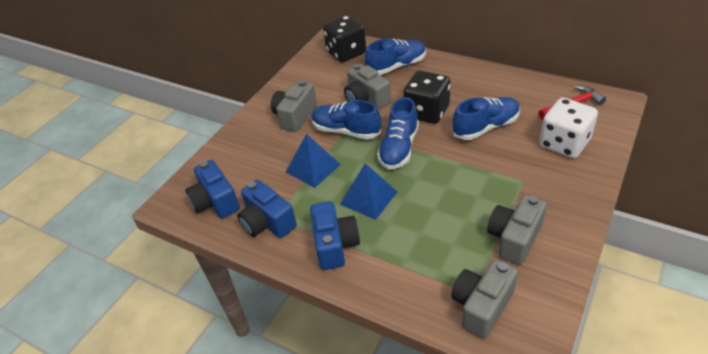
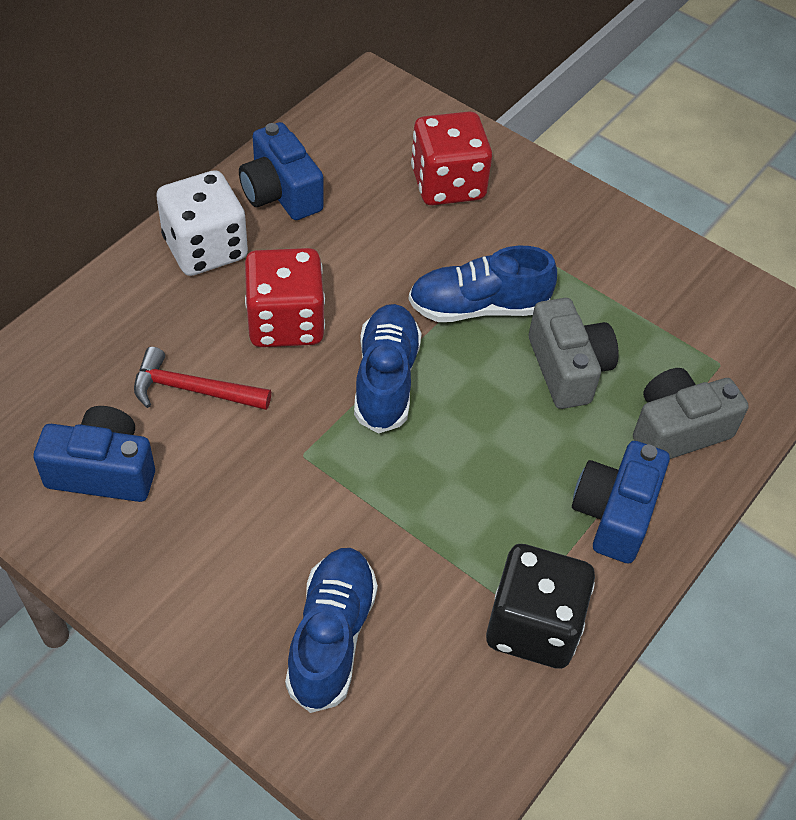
black dice: [323,15,366,62] [404,70,450,124] = 2 -> [486,544,595,669] = 1
blue pyramid: [286,134,341,188] [340,163,397,220] = 2 -> none = 0
blue shoe: [311,100,381,140] [365,39,426,75] [377,97,419,170] [452,97,520,140] = 4 -> [285,548,378,713] [354,304,422,433] [408,246,557,322] = 3
grey camera: [271,80,317,132] [344,64,391,110] [451,259,518,339] [487,195,547,265] = 4 -> [529,298,619,409] [633,368,749,459] = 2
red dice: none = 0 -> [245,248,325,347] [411,111,492,205] = 2

